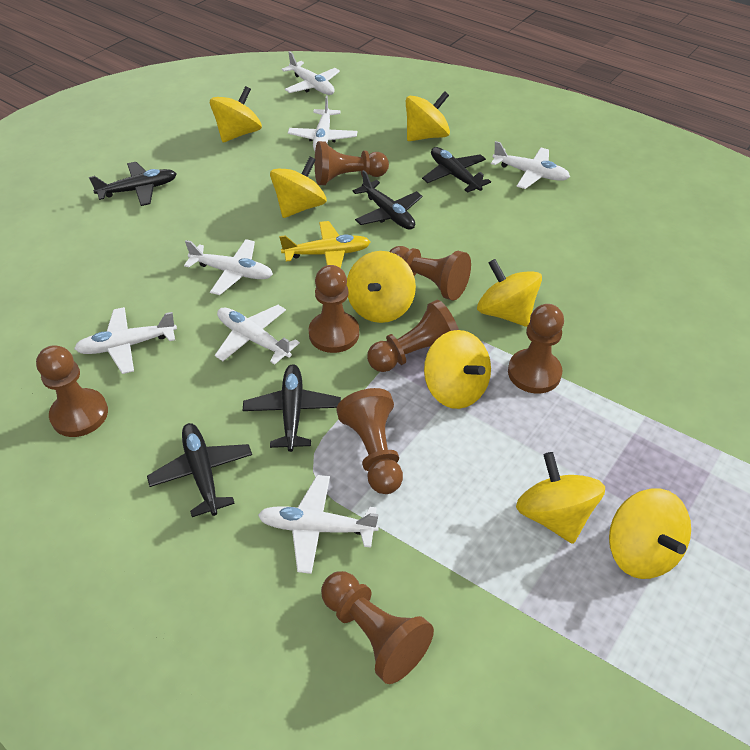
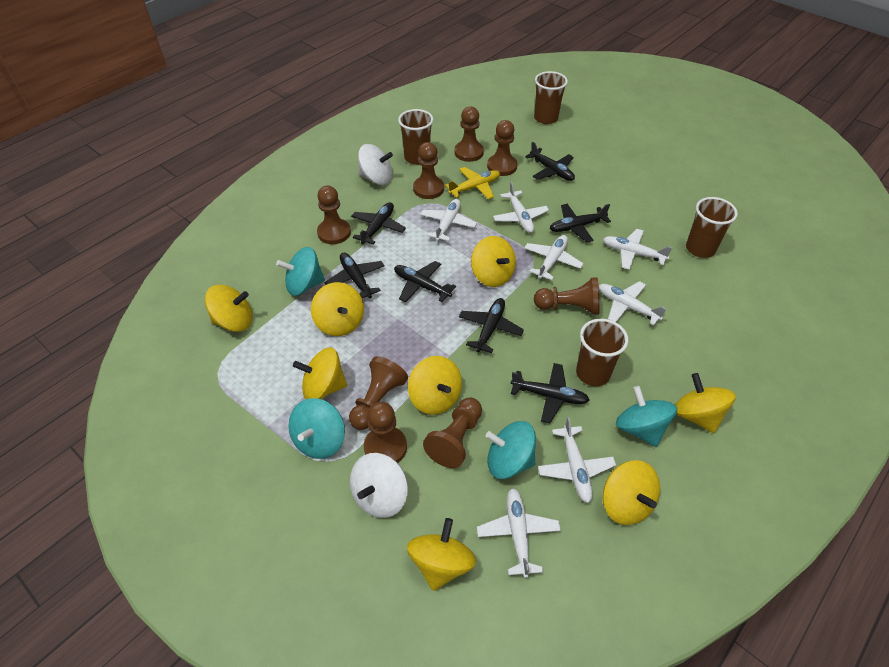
black plane: [89,162,177,206] [147,423,252,517] [243,364,341,452] [353,170,423,230] [422,147,491,193] = 5 -> [325,253,385,298] [351,202,406,245] [394,261,456,303] [459,298,524,353] [510,363,589,423] [525,142,575,181] [549,204,611,242] = 7
brown cup: none = 0 -> [398,109,433,165] [534,71,568,124] [576,319,628,386] [686,197,738,258] = 4
turquoise spinning top: none = 0 -> [276,247,325,296] [288,398,345,459] [486,421,536,479] [616,386,677,447] = 4
white spinning top: none = 0 -> [350,453,408,518] [358,144,393,185] = 2

